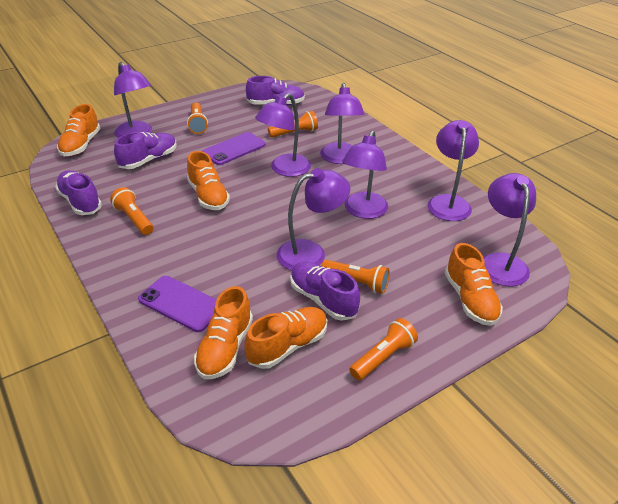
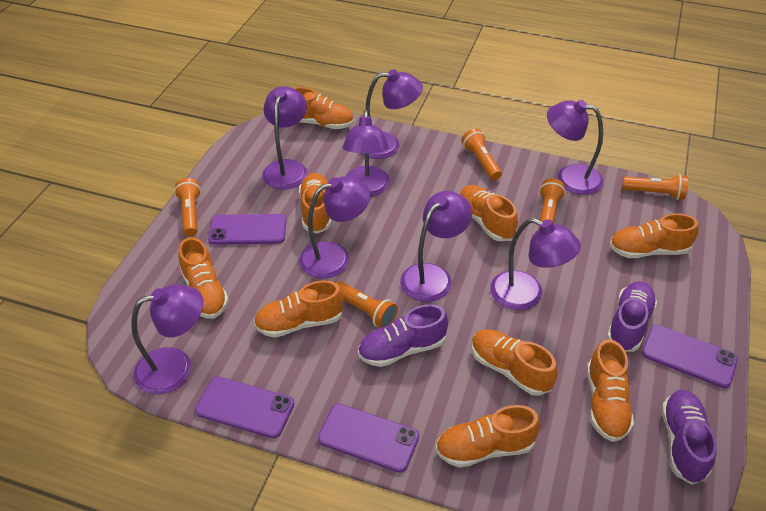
orange shoe: [57,104,100,156] [187,151,230,210] [194,286,253,379] [245,307,327,369] [445,243,503,326] = 5 -> [178,237,229,319] [254,280,344,338] [293,87,354,129] [299,173,331,234] [435,405,540,468] [460,185,518,241] [472,329,558,396] [587,339,634,442] [609,213,699,258] = 9
purple lamp: [114,62,152,138] [255,93,311,177] [277,168,350,270] [320,83,364,164] [342,130,388,219] [428,120,479,221] [484,173,536,287] = 7 -> [131,284,203,394] [262,86,307,189] [299,176,370,279] [343,110,390,196] [361,69,423,159] [400,191,472,302] [490,218,581,310] [547,100,603,195] = 8
purple phone: [138,276,217,332] [202,132,266,165] = 2 -> [195,376,294,438] [208,214,287,245] [318,404,419,473] [642,324,738,388] = 4
purple shoe: [55,170,102,215] [114,132,177,169] [246,76,305,106] [290,261,360,321] = 4 -> [358,304,448,367] [607,281,657,352] [662,390,717,485] = 3

